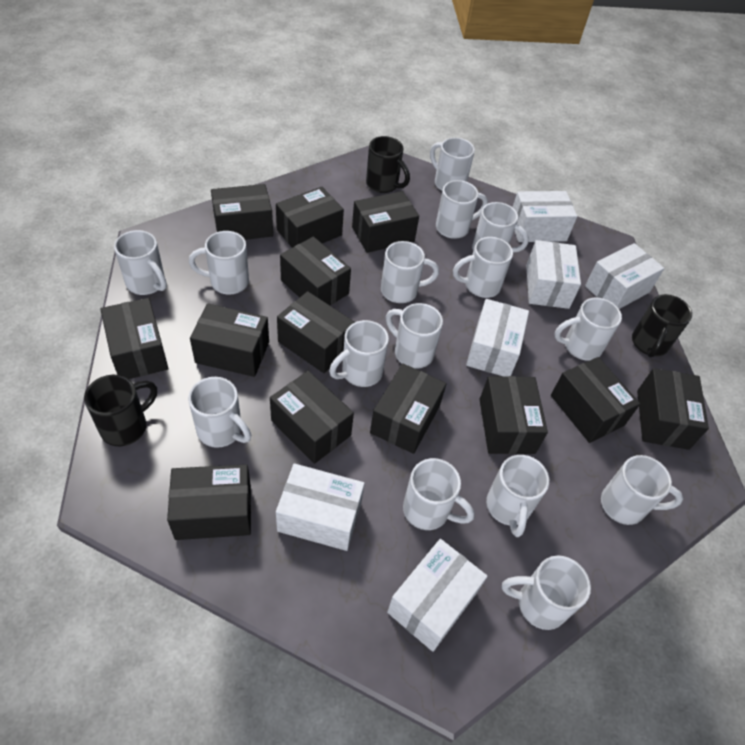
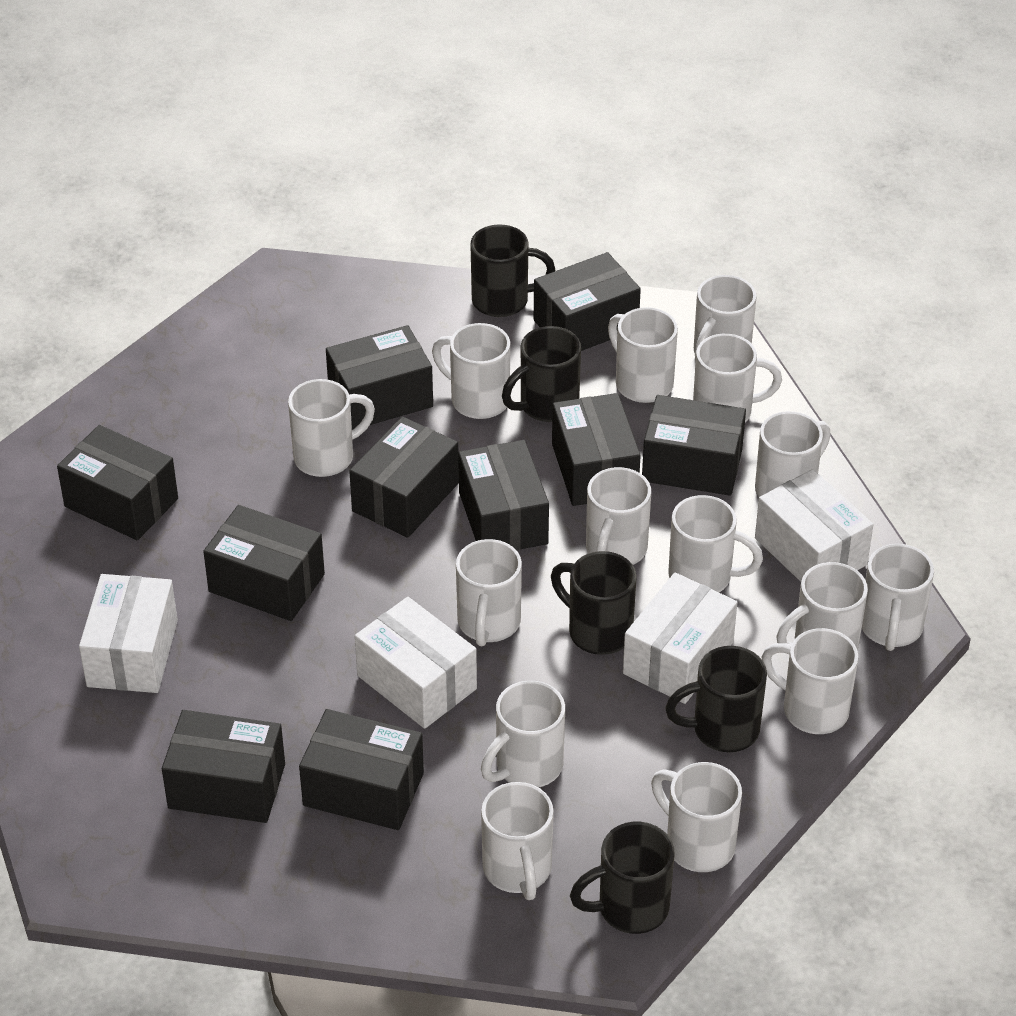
black box: [100,298,168,379] [167,464,251,540] [190,303,269,377] [211,184,273,240] [270,371,354,464] [276,187,344,248] [277,291,355,373] [280,236,351,305] [352,191,419,253] [370,363,447,454] [479,376,548,454] [551,357,640,443] [637,368,709,450] = 13 -> [57,425,178,540] [162,710,285,823] [203,505,325,621] [299,709,424,830] [326,325,433,430] [349,416,459,538] [458,440,549,550] [534,252,641,351] [552,393,641,506] [642,395,746,496] = 10
black mug: [84,375,157,446] [366,136,410,193] [632,294,692,358] = 3 -> [470,225,555,317] [502,326,581,422] [551,551,637,655] [570,822,675,934] [665,646,767,752] = 5
white box: [276,463,365,551] [387,539,487,652] [466,299,529,376] [513,191,577,242] [526,240,581,309] [585,243,664,309] = 6 -> [79,574,178,693] [355,597,477,729] [623,572,737,704] [755,469,873,582] = 4

